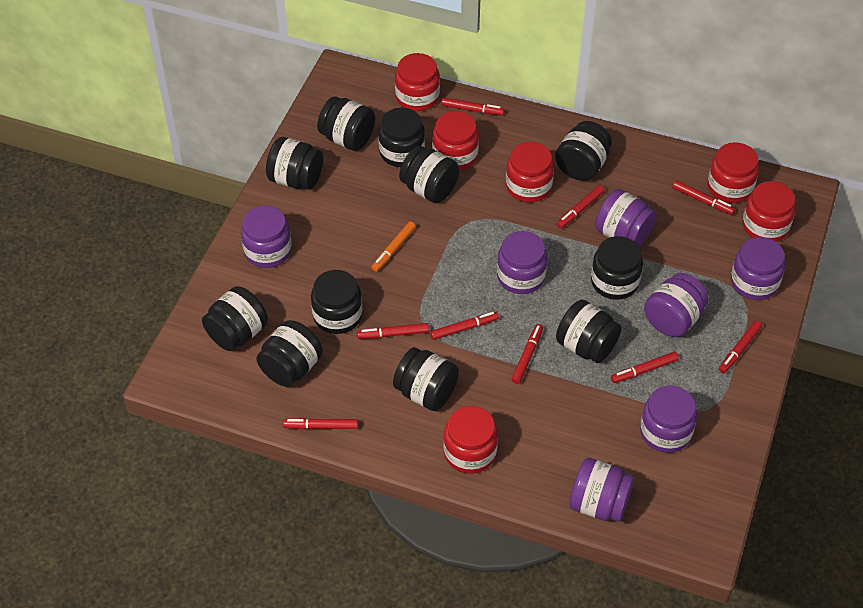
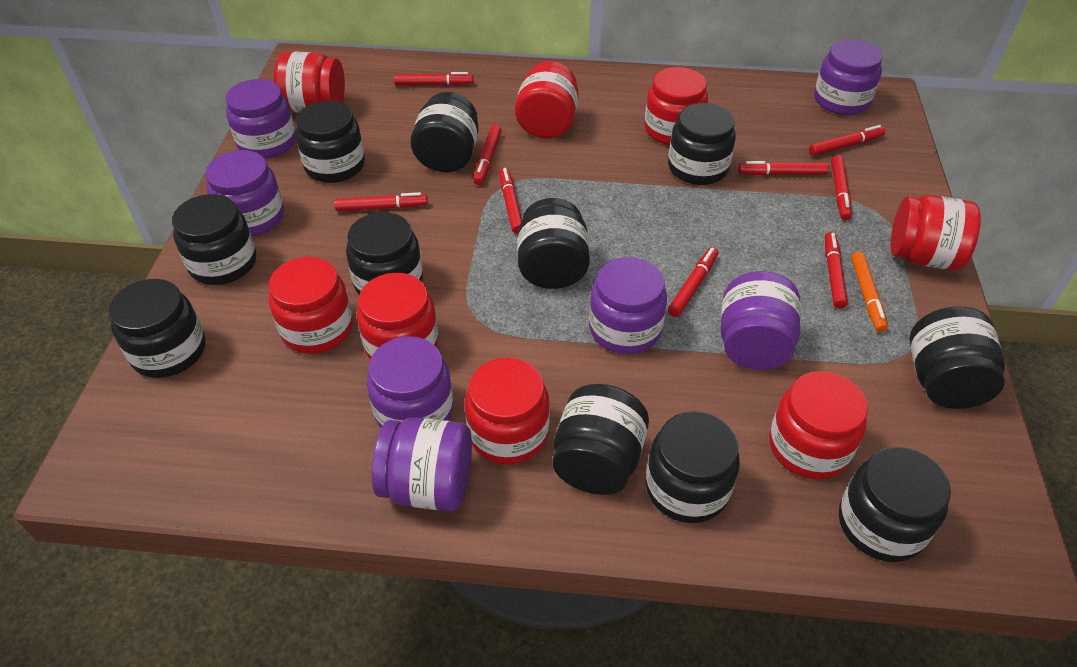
red jar: [395,53,440,111] [432,111,479,171] [443,406,498,474] [506,142,554,202] [708,142,759,203] [742,181,796,242] = 6 -> [269,257,353,354] [274,51,345,113] [357,273,438,360] [465,358,550,464] [515,61,579,139] [644,67,708,145] [769,371,868,479] [890,195,981,270] = 8

